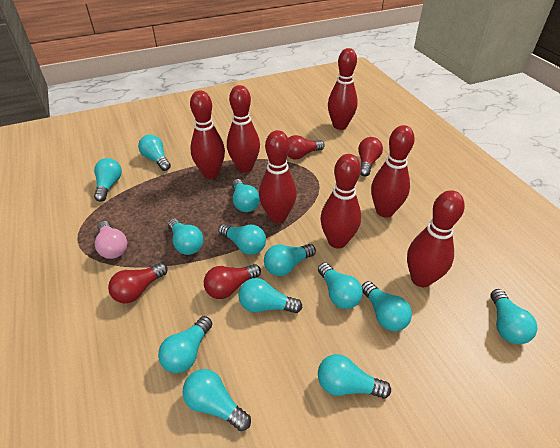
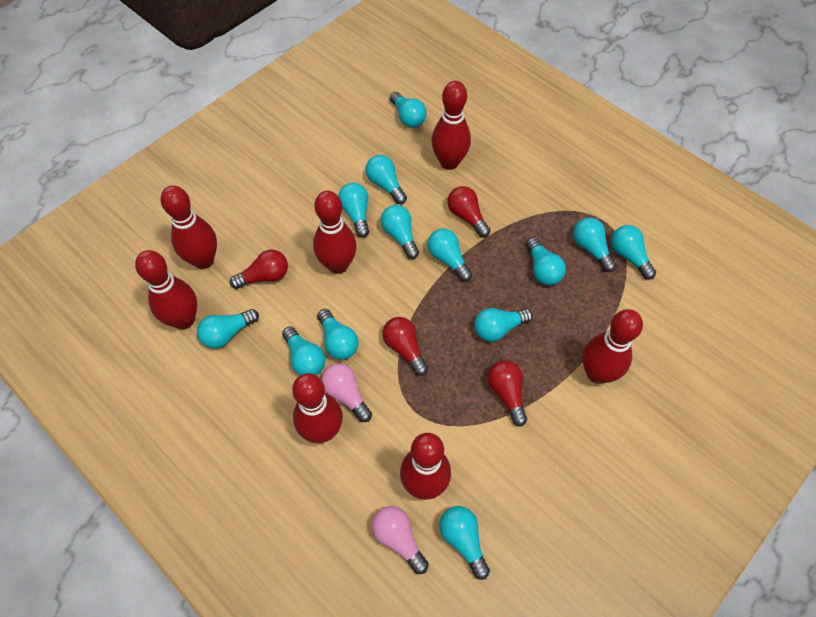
pink light bulb: [95,221,127,259] = 1 -> [321,363,372,422] [372,506,429,574] = 2

